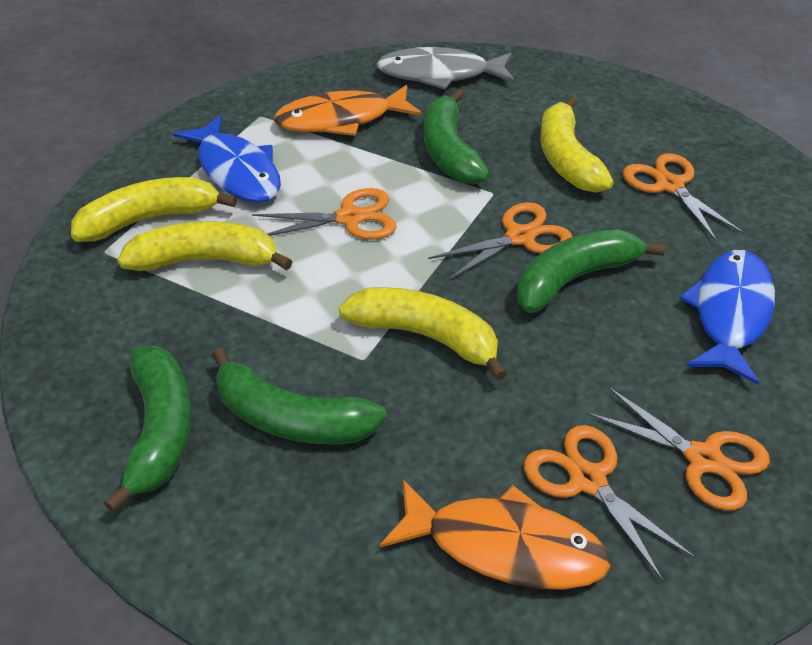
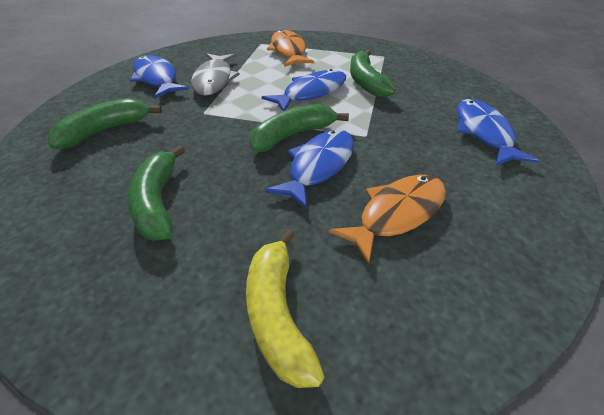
blue fish: [173,115,281,203] [679,250,775,385] = 2 -> [130,55,189,99] [261,69,346,111] [265,129,354,209] [457,99,539,166] = 4
orange scissors: [252,188,396,240] [428,202,572,281] [524,425,696,582] [586,386,770,511] [623,153,744,242] = 5 -> none = 0
yellow banana: [71,177,237,242] [118,222,293,271] [339,287,508,381] [540,96,614,193] = 4 -> [246,229,325,388] = 1

